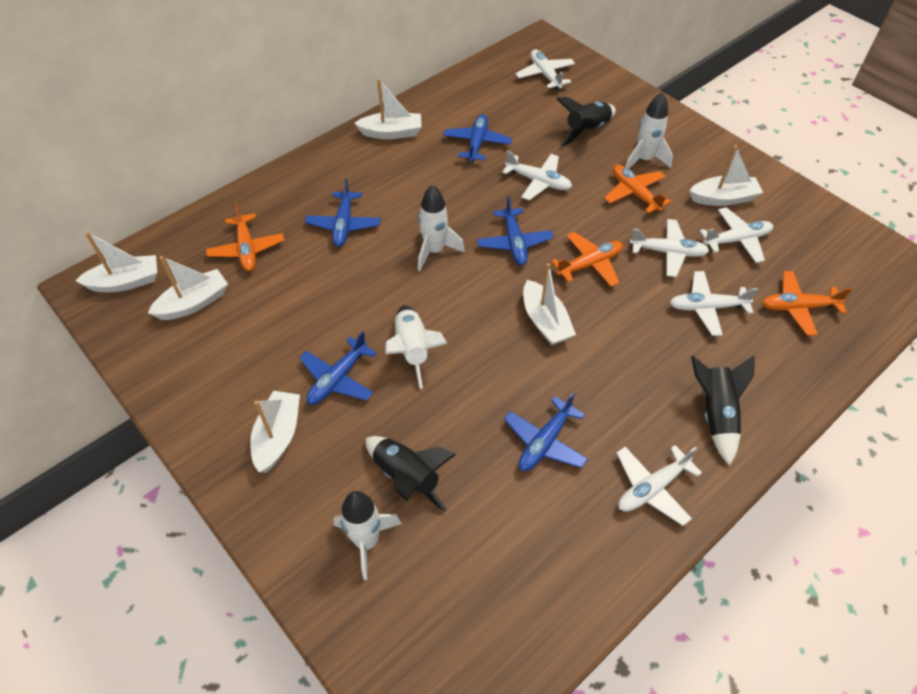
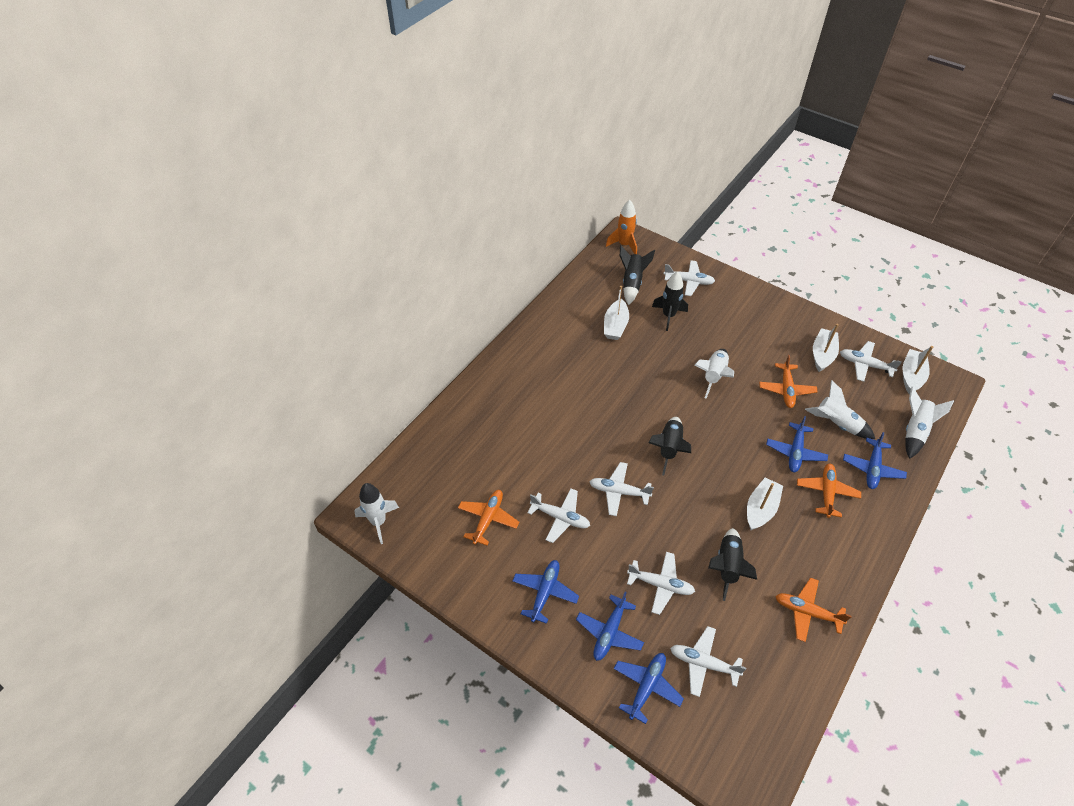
black rocket: [365,436,456,512] [556,97,616,147] [691,355,755,466] = 3 -> [620,245,655,305] [648,417,691,475] [652,271,688,331] [708,528,757,601] = 4
orange rocket: none = 0 -> [606,200,637,254] = 1
white boat: [75,232,157,292] [148,256,228,320] [250,391,300,473] [354,79,422,139] [523,263,576,345] [689,145,763,206] = 6 -> [604,286,629,340] [747,478,783,530] [813,324,839,372] [903,346,933,394] = 4

